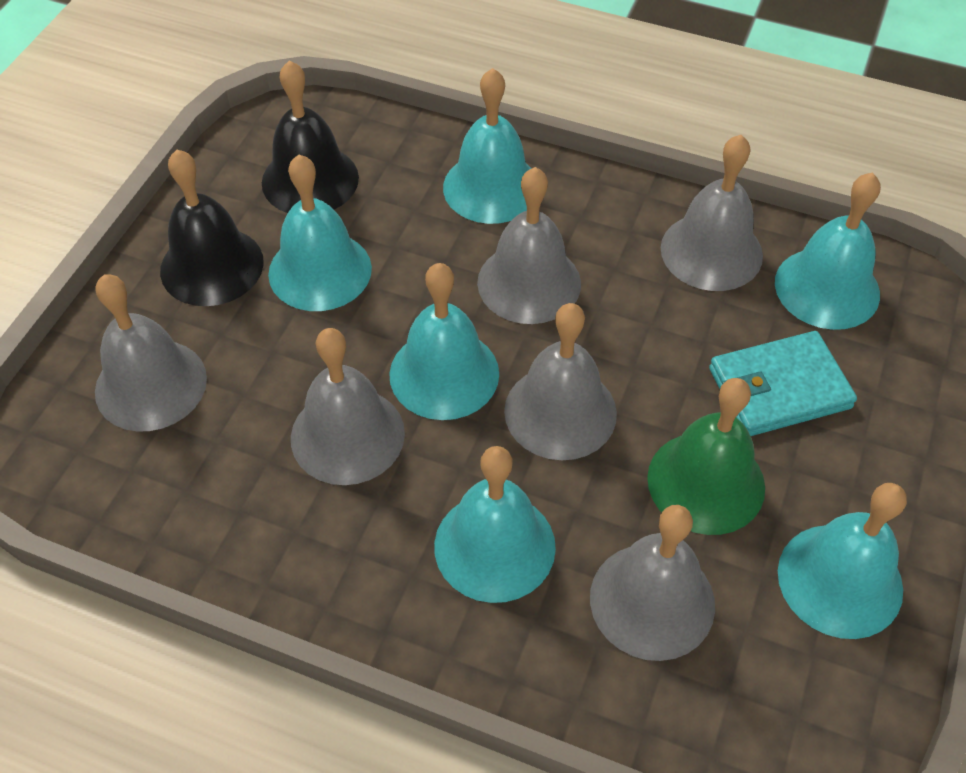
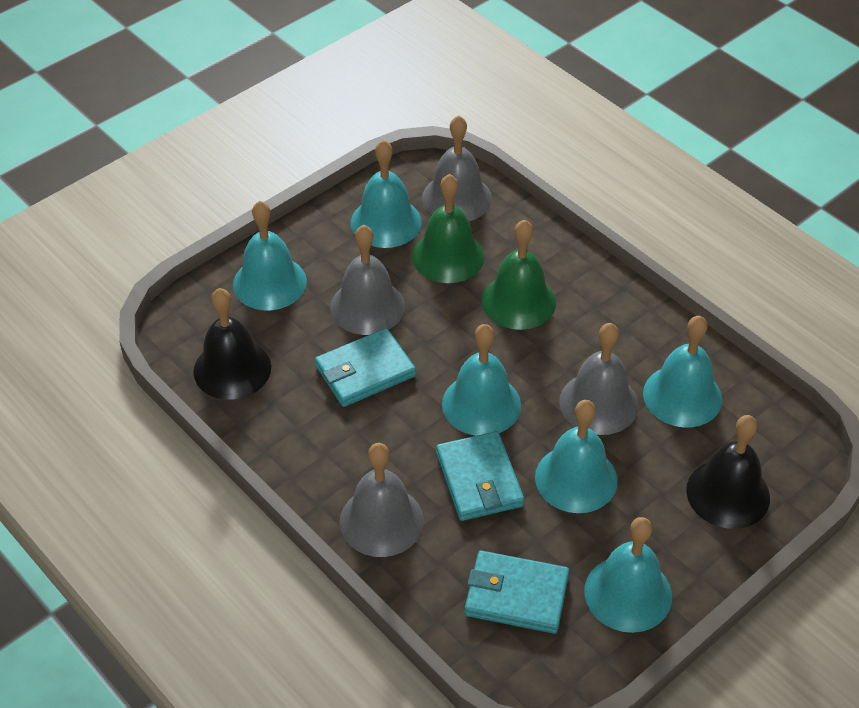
green bell: [647,378,765,535] = 1 -> [412,174,485,283] [482,219,556,330] = 2
grey bell: [95,274,207,432] [291,328,405,485] [477,167,581,324] [504,303,617,460] [590,505,715,661] [661,135,763,291] = 6 -> [330,225,405,335] [340,443,424,557] [422,115,492,221] [559,323,639,435] = 4
turquoise wallet: [709,331,857,436] = 1 -> [315,328,416,407] [436,431,524,521] [464,551,569,634] = 3

